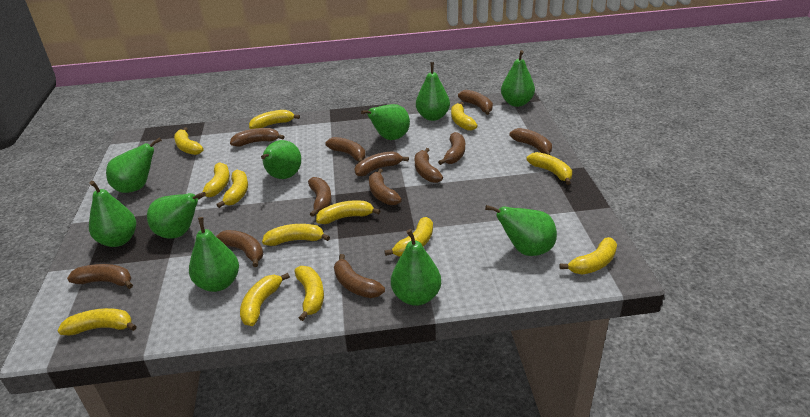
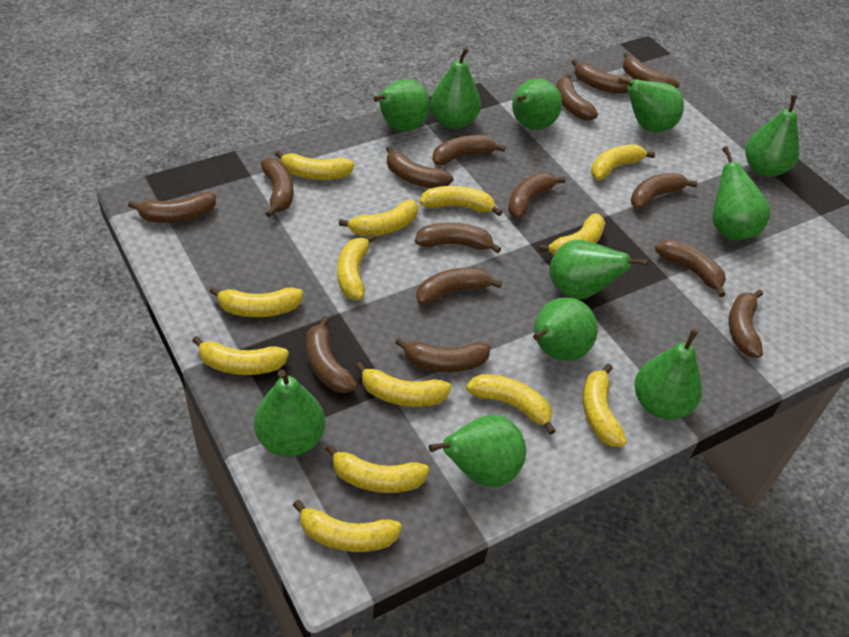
brown banana: [67,264,133,289] [216,230,263,267] [230,128,285,147] [308,177,332,217] [325,137,366,162] [334,254,385,298] [355,151,409,176] [369,169,402,205] [415,148,443,183] [438,132,465,165] [458,90,493,115] [510,128,552,155] = 12 -> [128,192,216,223] [261,158,293,217] [306,316,357,393] [386,146,453,188] [395,338,491,372] [415,223,501,254] [416,268,502,305] [432,135,506,166] [508,173,566,219] [556,73,598,121] [572,59,632,94] [623,52,679,88] [631,173,697,209] [655,240,726,297] [729,290,763,358] = 15
green pear: [89,181,136,247] [106,137,162,193] [147,192,206,239] [189,217,239,292] [261,140,301,179] [361,104,410,140] [391,229,441,306] [416,62,450,121] [485,205,557,256] [501,50,535,107] = 10 -> [254,370,325,457] [373,79,430,131] [429,415,526,487] [430,48,481,129] [512,78,562,130] [533,297,598,361] [549,240,648,300] [618,78,684,132] [634,329,702,419] [712,146,771,241] [745,95,799,177] = 11

